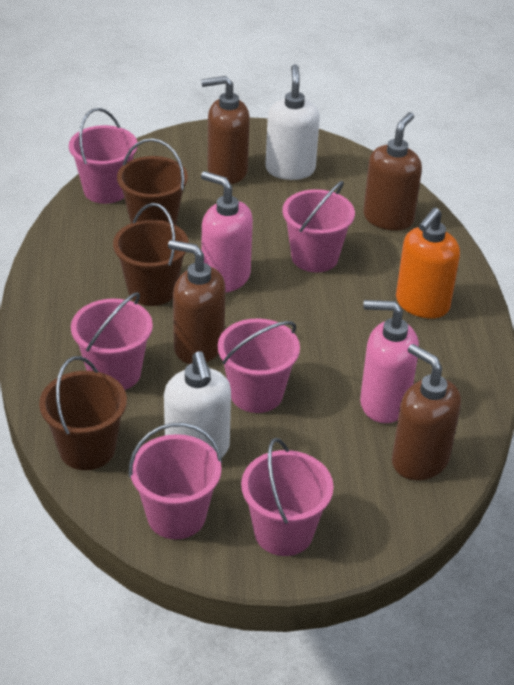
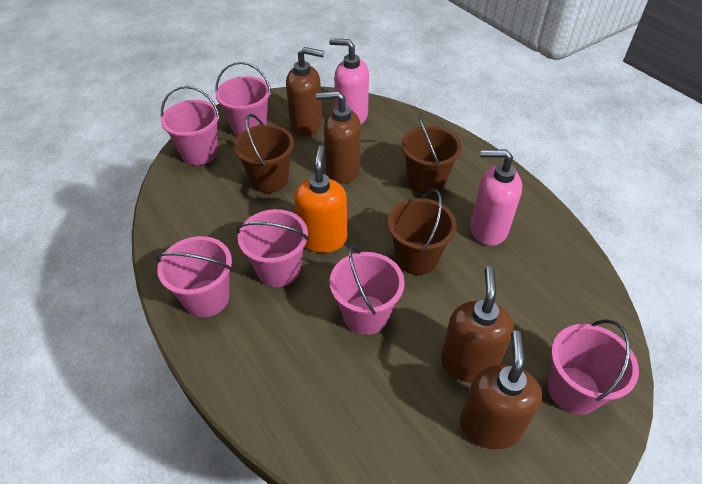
white soap dispenser: [164,351,231,458] [265,64,320,180] = 2 -> none = 0

